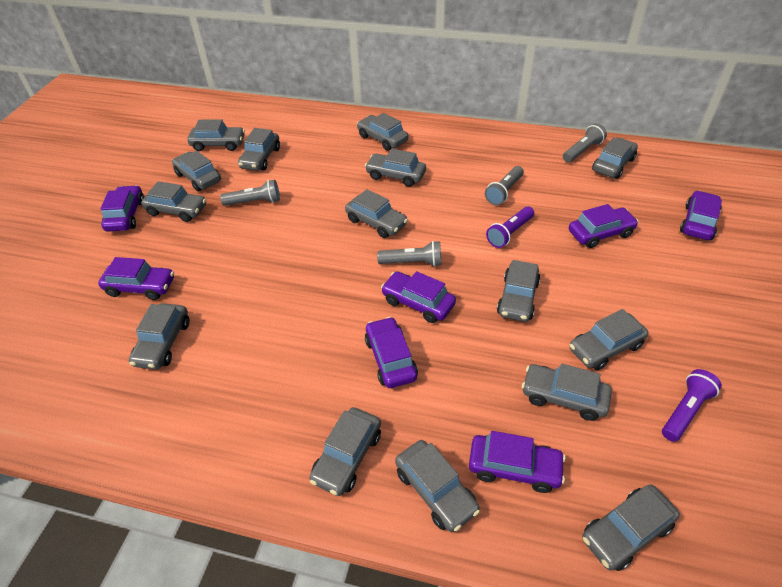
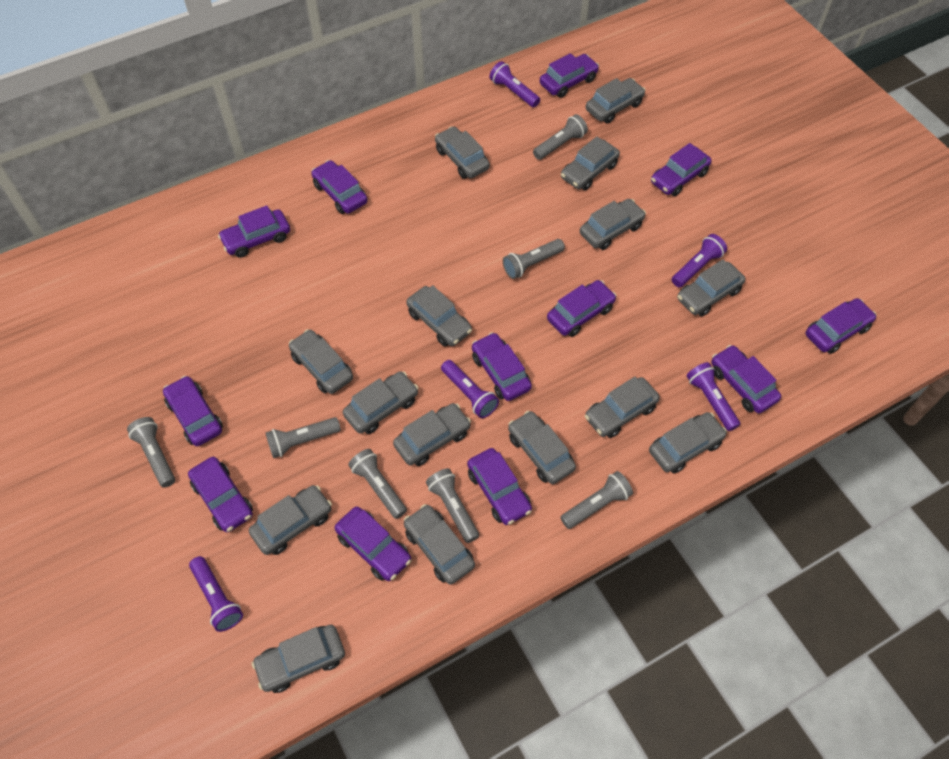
grey flashlight: [220,180,280,206] [377,241,441,267] [485,166,524,205] [563,123,607,162] = 4 -> [127,417,175,488] [265,417,341,458] [348,449,407,519] [426,468,479,543] [503,239,565,279] [533,114,588,160] [560,471,633,529] = 7
purple car: [98,257,174,300] [100,185,144,232] [365,317,418,388] [381,271,456,323] [469,431,566,493] [569,204,639,248] [680,191,722,240] = 7 -> [163,376,223,446] [188,457,253,532] [218,205,290,258] [311,160,367,214] [335,506,411,581] [467,448,532,525] [472,332,532,401] [540,53,599,98] [547,280,617,337] [651,143,711,196] [711,345,781,413] [805,298,877,354] = 12
purple flashlight: [486,206,534,248] [662,369,722,442] = 2 -> [189,556,243,632] [441,360,499,418] [489,61,540,107] [672,234,727,287] [686,362,740,431] = 5

